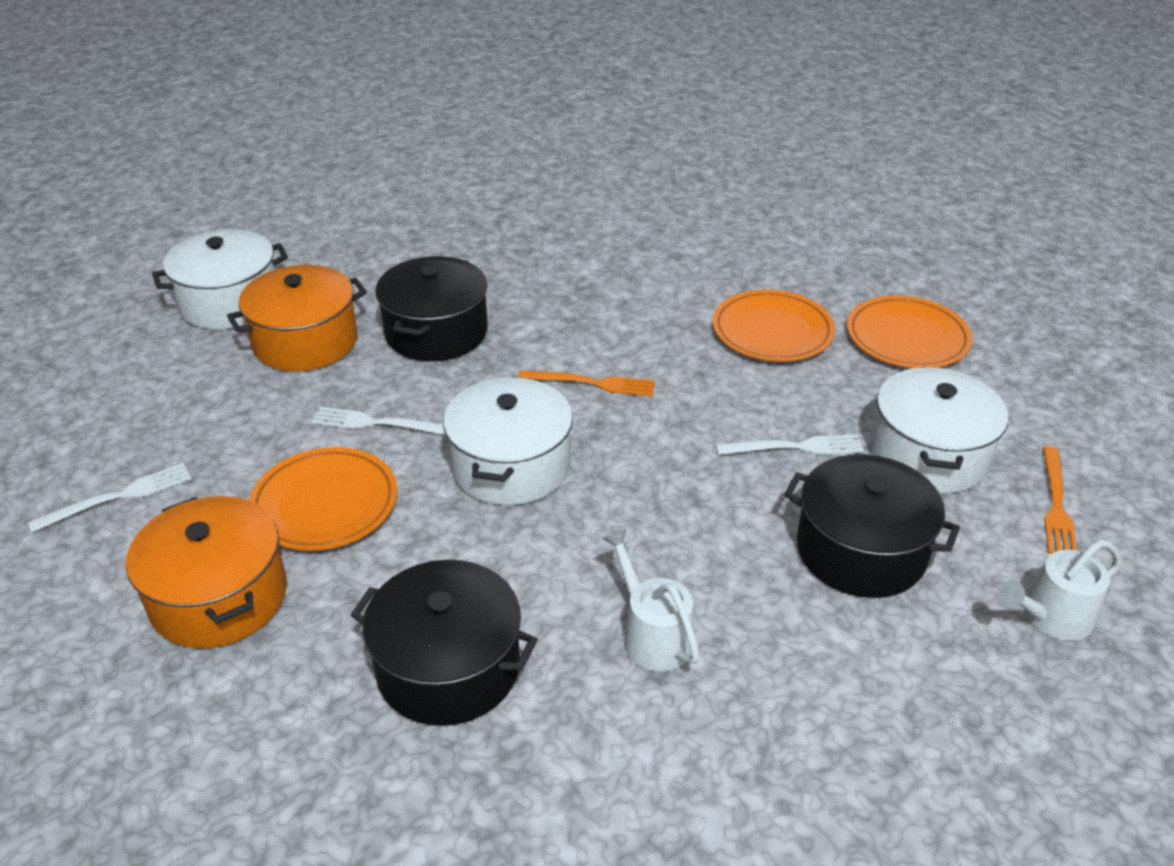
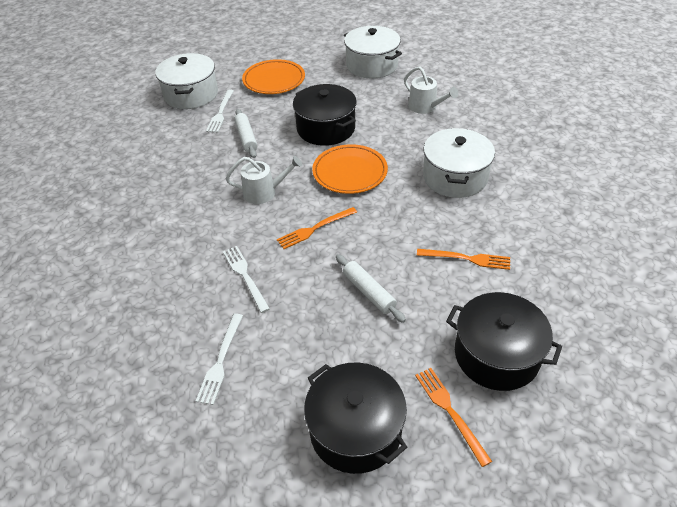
orange fork: [518,370,655,397] [1043,447,1077,554] = 2 -> [277,207,357,249] [415,368,492,467] [417,249,510,270] = 3
orange plate: [249,447,397,551] [713,290,835,362] [847,296,973,368] = 3 -> [242,59,305,94] [312,144,388,194] = 2
orange pot: [126,496,287,649] [227,265,367,371] = 2 -> none = 0
white rolling pin: none = 0 -> [234,109,258,158] [336,254,406,323] = 2

